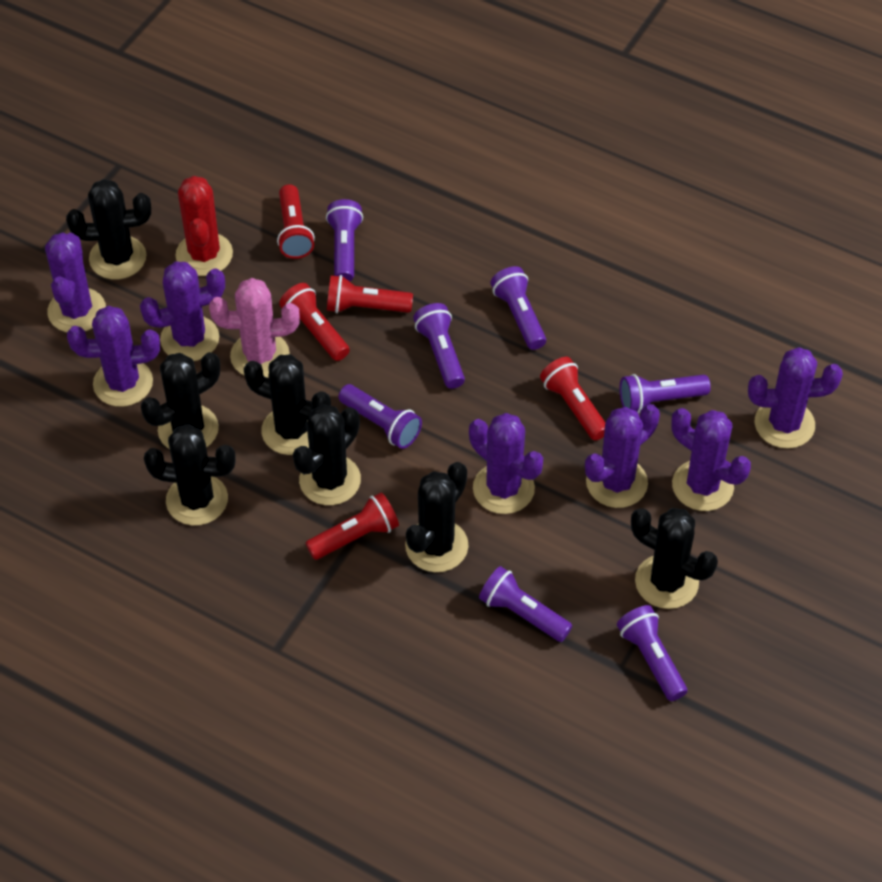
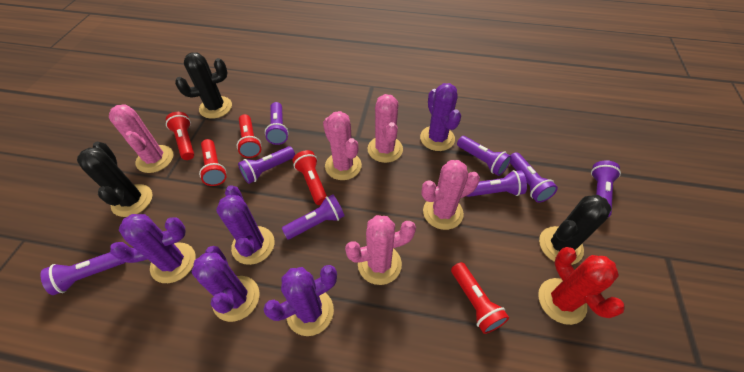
black cactus: [66,179,151,280] [141,352,220,449] [144,424,236,526] [244,355,331,455] [293,404,361,505] [405,462,469,572] [631,508,718,609] = 7 -> [77,142,153,217] [175,53,232,119] [539,195,611,265] = 3
pink cactus: [209,278,300,378] = 1 -> [109,104,174,173] [323,111,362,180] [345,215,416,285] [368,94,403,163] [421,160,480,230] = 5
purple cactus: [45,232,106,332] [67,306,160,407] [140,261,225,361] [469,413,543,514] [585,404,660,508] [671,408,751,511] [748,347,843,448] = 7 -> [110,214,196,283] [192,246,260,322] [216,185,275,265] [263,265,337,336] [420,83,461,151] = 5
purple flashlight: [326,199,363,282] [338,384,422,449] [413,303,465,389] [479,566,572,642] [490,266,546,350] [617,605,687,701] [620,374,711,413] = 7 -> [40,252,126,295] [238,146,295,184] [265,102,289,145] [282,195,344,239] [457,136,512,176] [467,170,527,197] [510,152,558,203] [591,160,621,217] = 8

